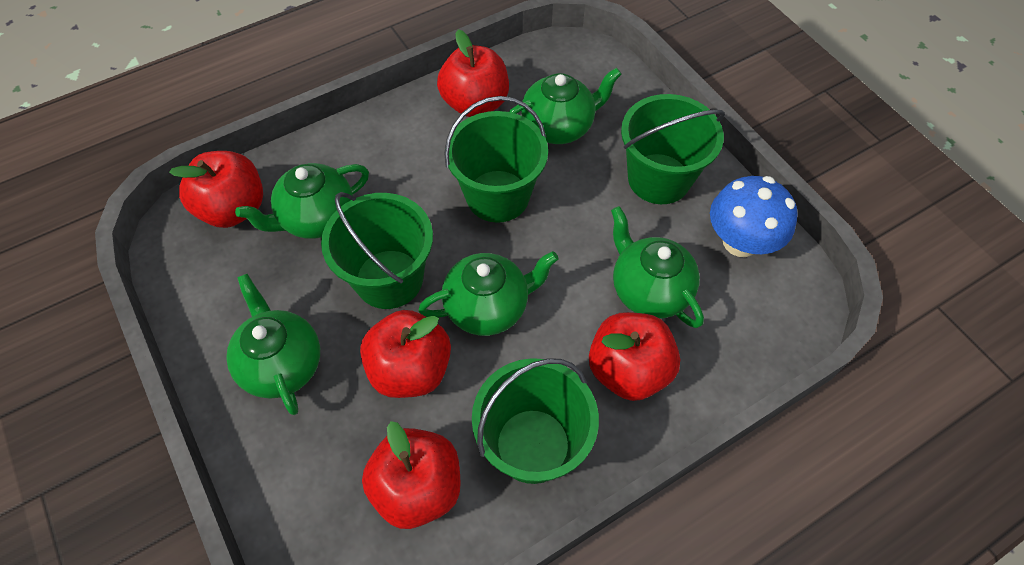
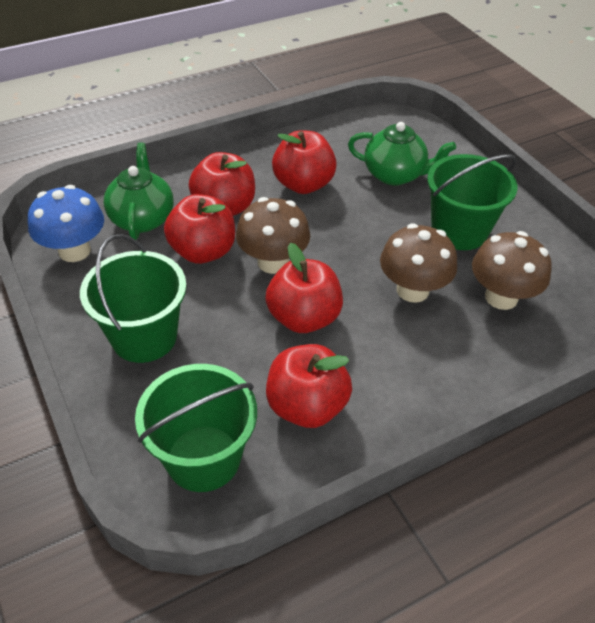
brown mushroom: none = 0 -> [236,197,310,274] [380,224,457,303] [472,231,552,310] = 3
green bucket: [321,192,433,309] [444,96,548,223] [472,358,599,484] [621,94,725,204] = 4 -> [80,234,186,363] [135,364,257,492] [427,154,518,250] = 3
green teapot: [226,274,320,415] [235,163,369,239] [418,251,559,336] [509,67,622,144] [611,206,704,328] = 5 -> [104,143,174,240] [348,122,456,186] = 2

